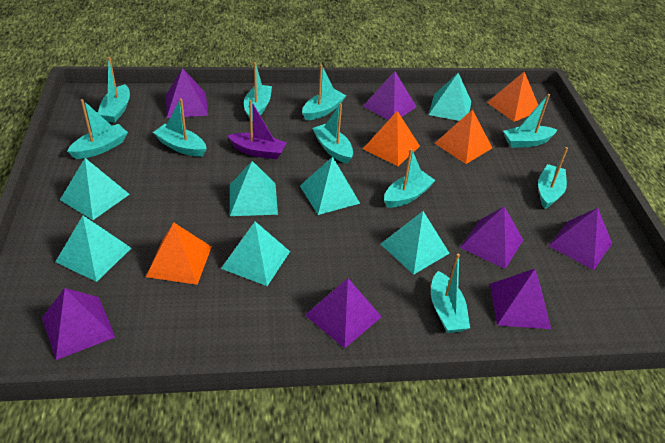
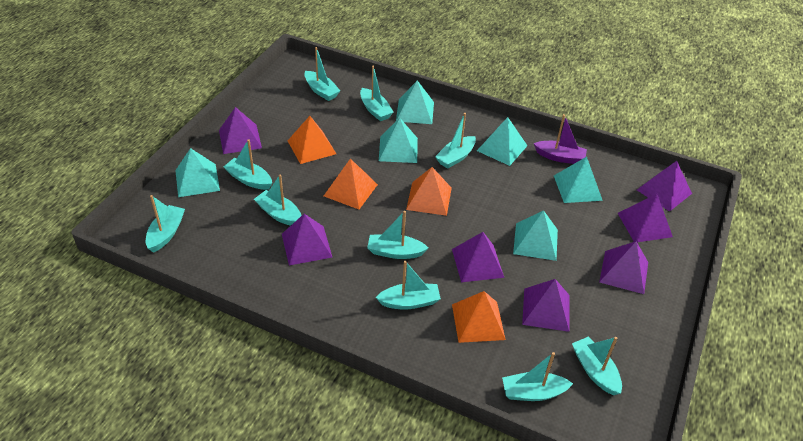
turquoise pyramid: [55,216,131,282] [60,158,130,220] [221,221,290,286] [230,161,278,216] [300,157,360,215] [381,211,450,275] [429,73,471,121] = 7 -> [175,148,220,197] [379,118,418,163] [396,81,434,124] [477,117,527,166] [513,210,558,261] [554,157,603,203] = 6

